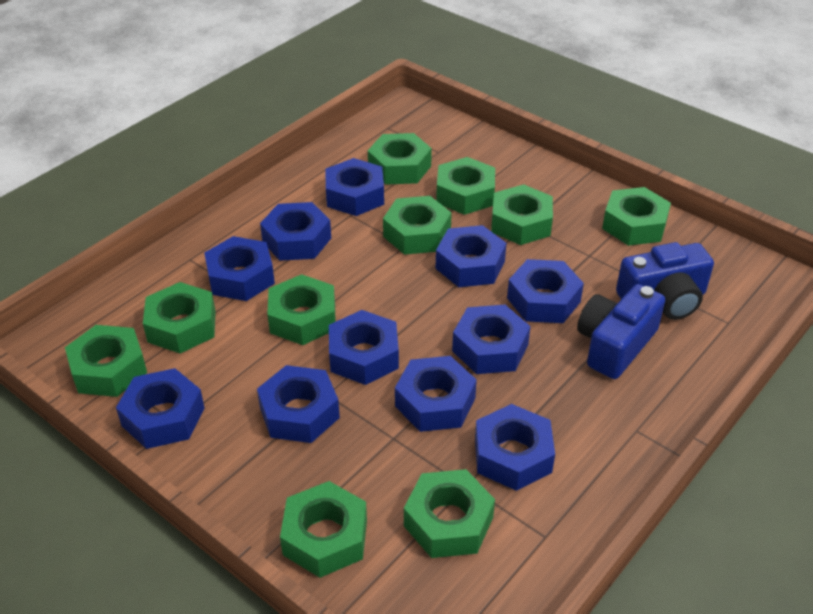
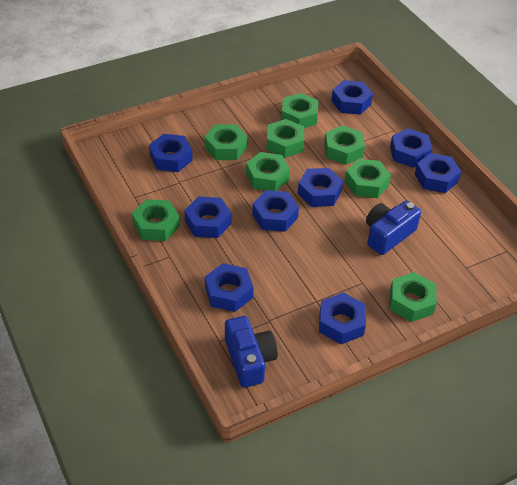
blue nut: [116,368,205,449] [204,236,275,301] [257,365,340,443] [260,202,331,261] [326,158,384,216] [329,310,399,385] [395,356,477,432] [436,225,507,287] [452,305,531,374] [475,404,555,491] [507,259,584,323] = 11 -> [149,134,193,172] [184,196,231,238] [205,263,253,312] [252,190,299,232] [298,168,343,207] [319,293,366,344] [331,80,373,115] [390,128,433,168] [415,153,461,193] = 9
green nut: [65,325,147,397] [143,282,216,353] [267,274,336,345] [280,481,367,578] [368,133,432,185] [383,196,452,255] [404,469,495,558] [436,157,495,215] [491,184,553,245] [602,187,671,246] = 10 -> [132,199,180,241] [204,124,248,160] [246,152,290,191] [266,119,304,158] [281,93,318,128] [324,125,365,165] [345,159,391,198] [390,272,437,322] = 8

